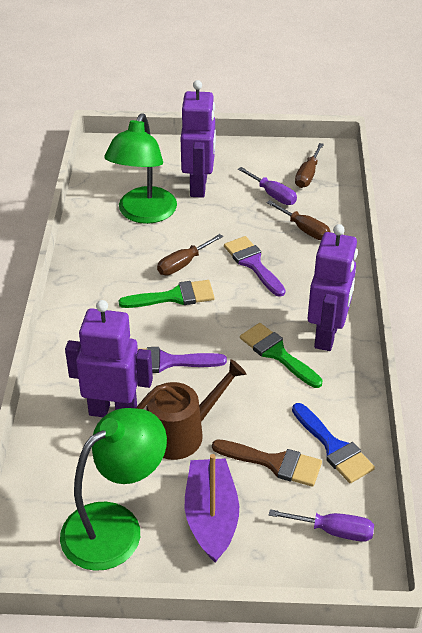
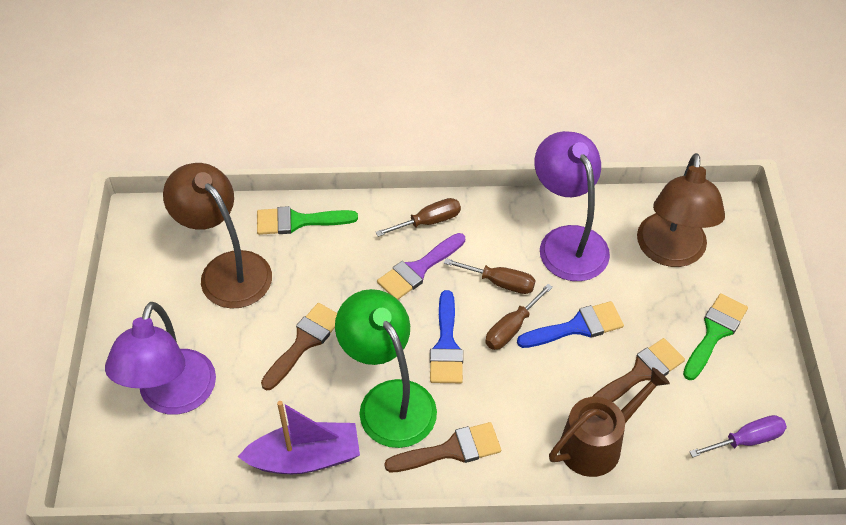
blue brush: [292,403,375,483] = 1 -> [430,290,463,383] [517,301,624,348] = 2
brown brush: [212,439,322,487] = 1 -> [261,303,337,390] [384,422,501,472] [592,338,685,402] = 3
brown lamp: none = 0 -> [163,163,272,309] [637,153,725,267] = 2
green lamp: [60,408,167,571] [105,113,177,224] = 2 -> [335,289,437,448] = 1
purple brush: [141,347,227,373] [224,236,286,297] = 2 -> [377,233,465,300] = 1
purple lamp: none = 0 -> [105,302,216,415] [534,131,610,281] = 2
purple robot: [65,300,153,417] [181,80,216,198] [308,224,358,351] = 3 -> none = 0
purple screwdriver: [238,167,297,205] [269,509,374,542] = 2 -> [689,415,787,457] = 1

